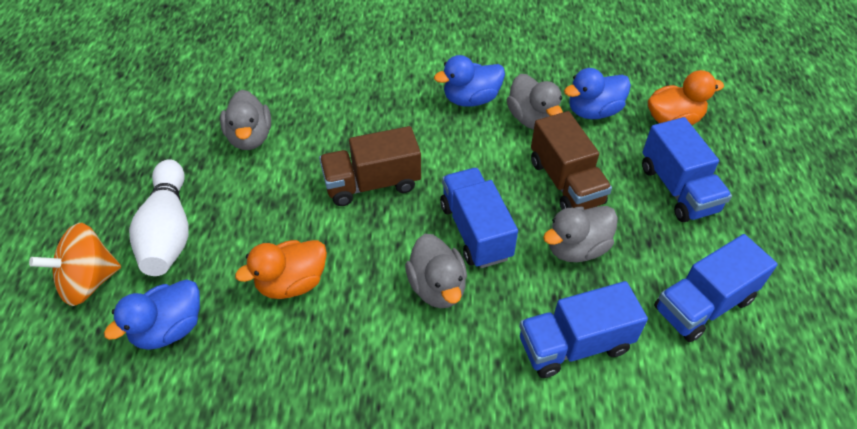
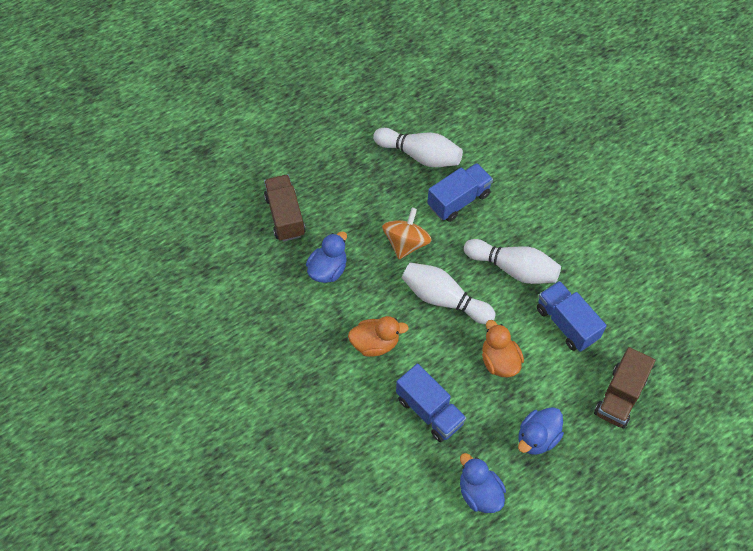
blue truck: [440,168,518,268] [519,281,648,378] [642,117,732,222] [654,234,778,342] = 4 -> [396,364,466,442] [427,163,493,222] [537,281,606,352] = 3
grey duck: [220,90,271,150] [405,234,467,308] [507,74,563,130] [543,206,618,262] = 4 -> none = 0
white bowling pin: [129,159,189,276] = 1 -> [373,128,463,167] [401,262,496,324] [464,239,561,284] = 3

